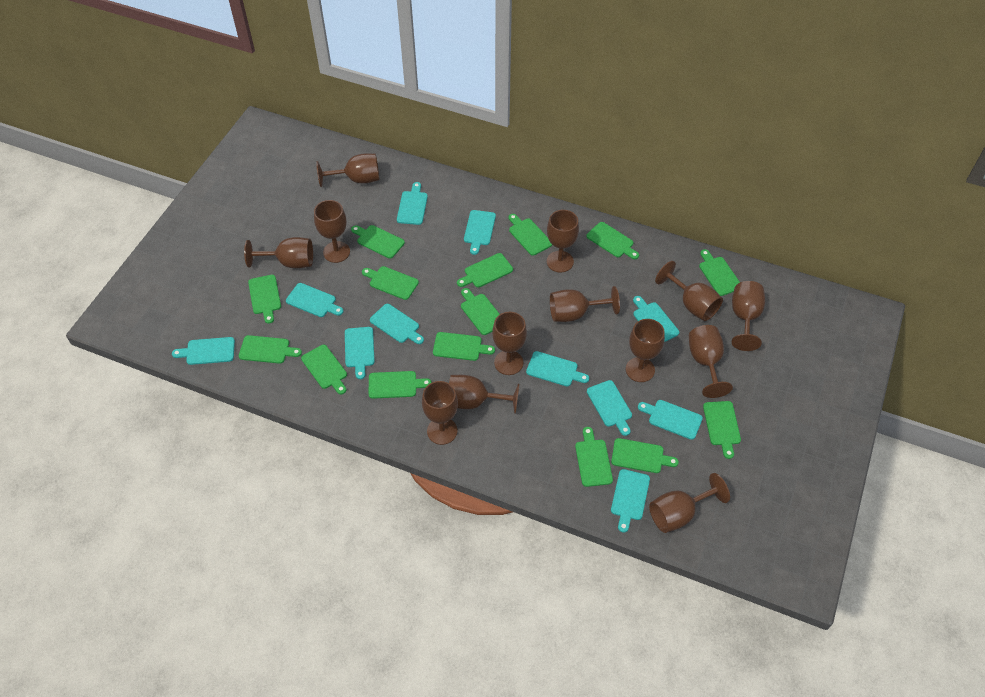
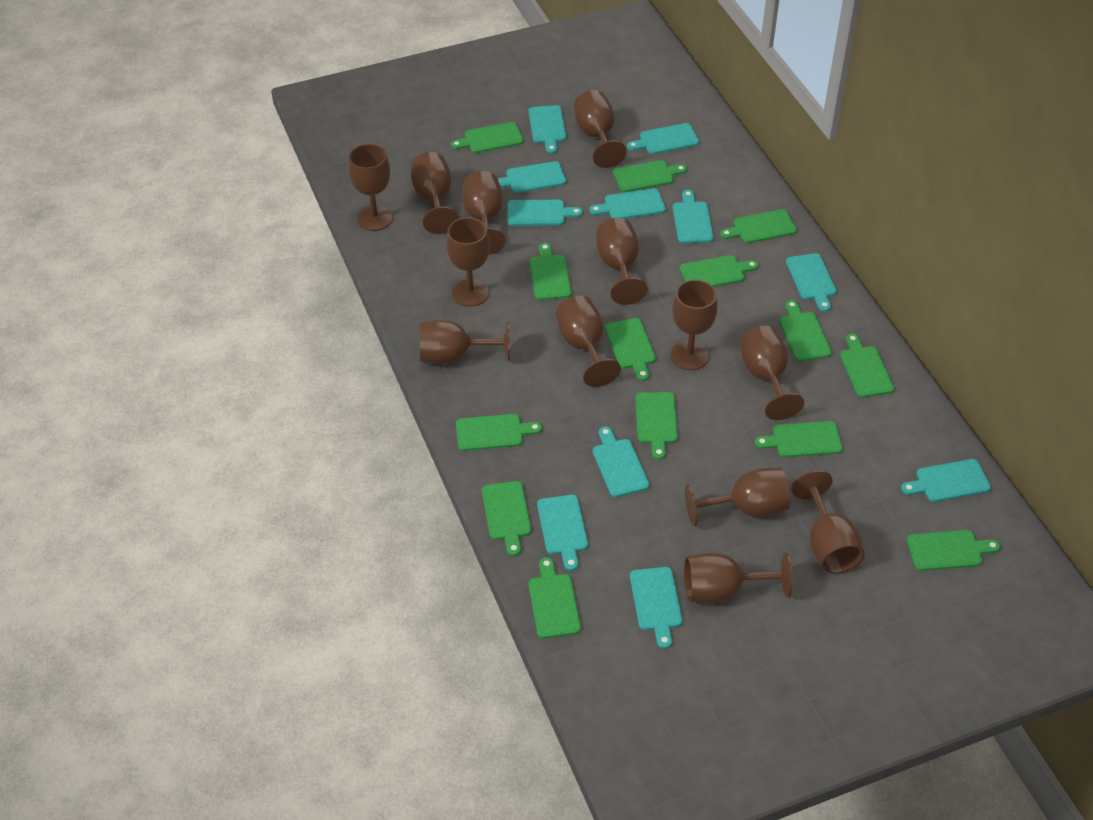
green cutting board: [239,335,302,364] [248,275,281,324] [301,345,347,394] [351,225,405,259] [362,266,419,300] [369,371,432,399] [433,332,495,361] [457,253,513,288] [461,288,500,335] [509,214,552,256] [575,427,613,487] [586,222,639,259] [611,438,679,473] [699,249,740,296] [703,401,741,459] = 15 -> [451,122,523,153] [456,414,542,451] [482,481,531,556] [529,243,572,300] [529,557,581,639] [605,318,656,381] [613,160,687,192] [635,392,678,460] [680,255,758,287] [720,209,797,243] [755,421,843,457] [779,300,832,362] [840,334,894,398] [907,530,1000,571] = 14

